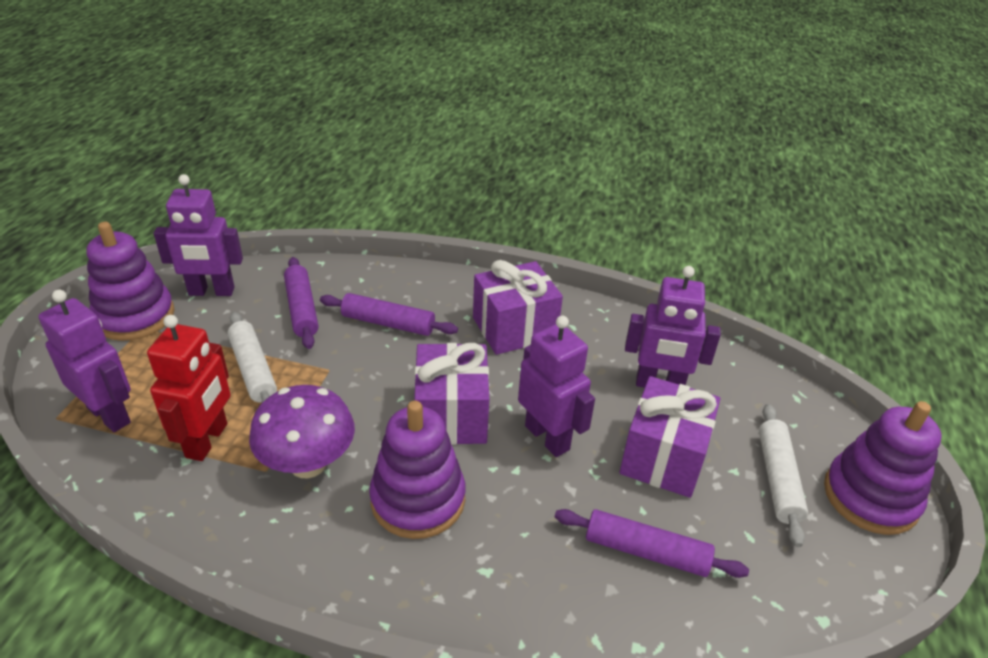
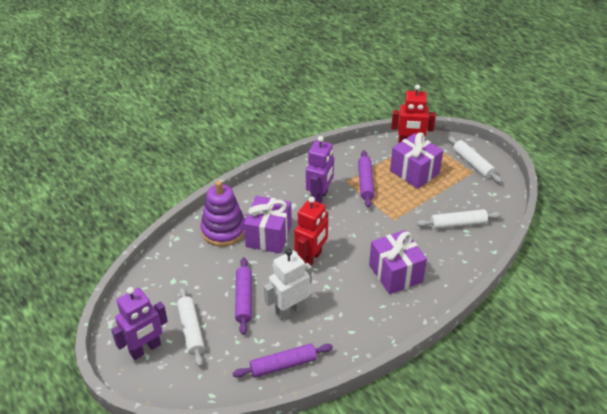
purple mushroom: [249,385,355,478] = 1 -> none = 0
purple robot: [38,289,131,432] [154,174,243,296] [518,316,595,457] [625,266,721,388] = 4 -> [111,287,168,360] [306,136,334,203] = 2
purple stacking toy: [86,222,175,341] [369,401,466,539] [824,401,942,535] = 3 -> [200,181,245,246] = 1
red robot: [147,315,231,461] = 1 -> [294,196,328,266] [391,84,436,144] = 2
white robot: none = 0 -> [264,249,312,321] = 1
white rolling pin: [228,312,277,403] [759,404,808,547] = 2 -> [177,287,205,367] [416,209,502,229] [448,136,502,183] = 3

